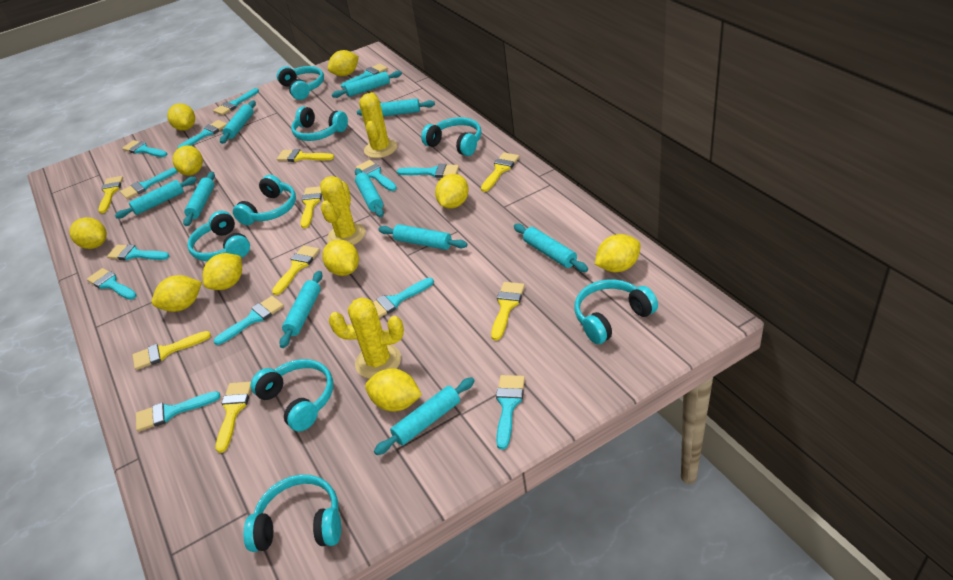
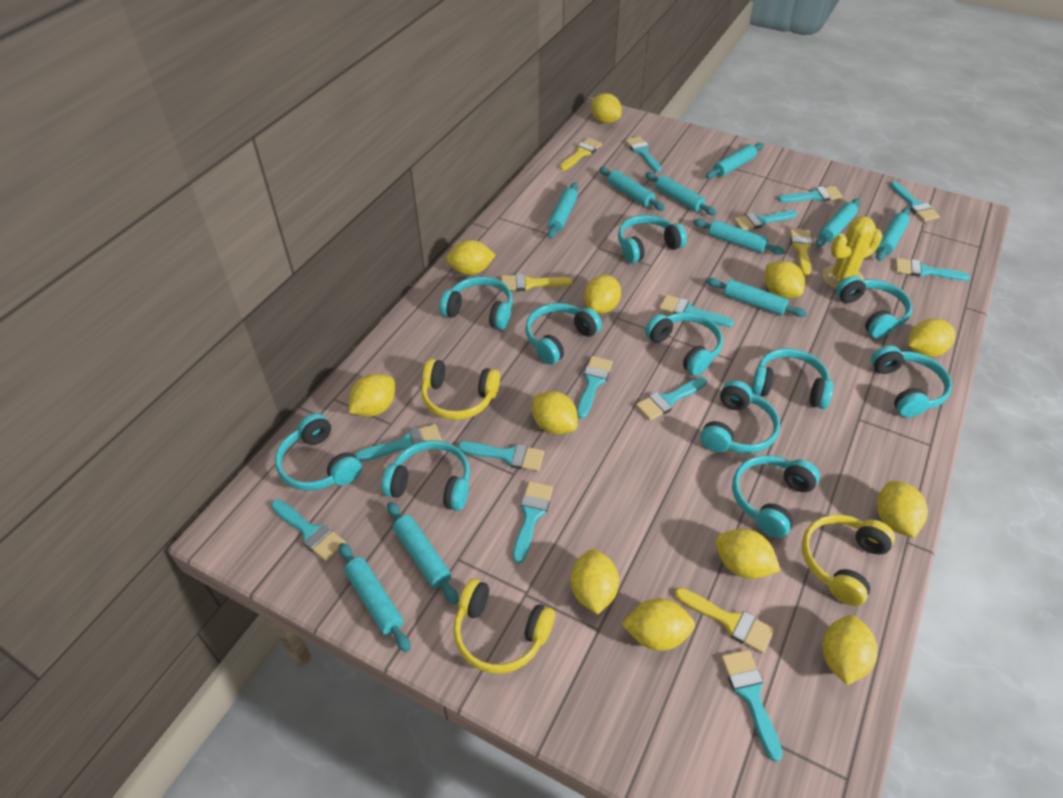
turquoise headphones: [187,211,250,261] [233,175,296,225] [243,475,341,552] [251,359,333,432] [277,66,324,100] [291,107,348,141] [421,117,481,156] [575,279,658,344] = 8 -> [275,413,362,490] [382,440,470,511] [440,276,513,330] [525,303,602,365] [618,215,687,263] [645,312,723,376] [700,380,780,453] [732,455,820,538] [751,348,833,409] [836,276,912,338] [871,346,952,417] = 11
yellow brush: [98,176,123,213] [133,331,211,370] [216,382,251,453] [272,246,320,295] [277,149,334,162] [301,186,322,228] [481,152,519,192] [491,282,525,341] = 8 -> [501,274,573,291] [560,138,602,170] [674,588,774,654] [790,229,813,276] = 4
yellow cactus: [320,176,366,245] [329,297,404,379] [359,92,397,158] = 3 -> [822,216,883,289] = 1
yellow headphones: none = 0 -> [421,359,500,420] [453,579,555,673] [802,515,895,606] = 3
yellow lemon: [69,217,107,249] [152,275,202,312] [167,103,195,131] [173,145,203,176] [203,253,242,290] [322,239,359,276] [328,50,359,76] [365,368,422,412] [435,174,469,209] [595,234,641,272] = 10 -> [349,374,395,416] [446,240,496,275] [532,391,578,434] [570,549,619,615] [584,275,621,314] [591,93,622,124] [622,598,695,651] [715,529,781,579] [765,261,805,298] [822,615,878,685] [877,481,928,538] [908,319,956,357] = 12

